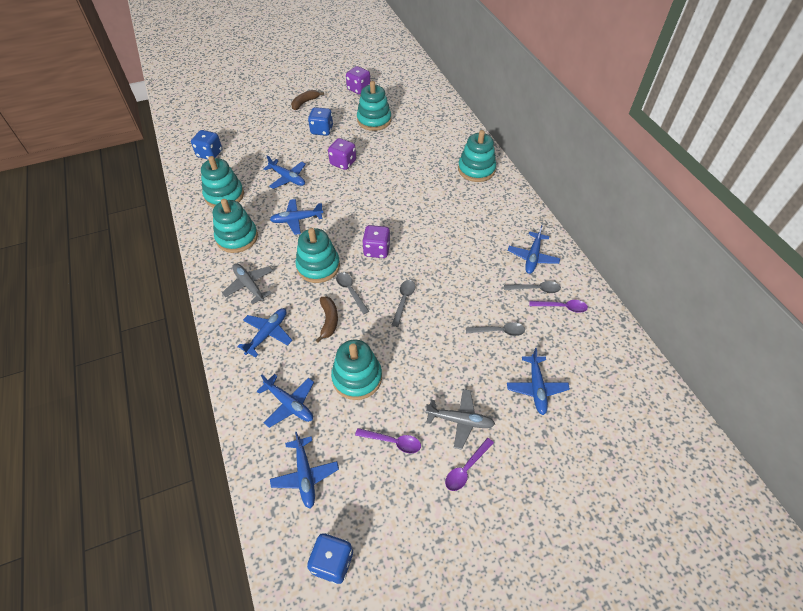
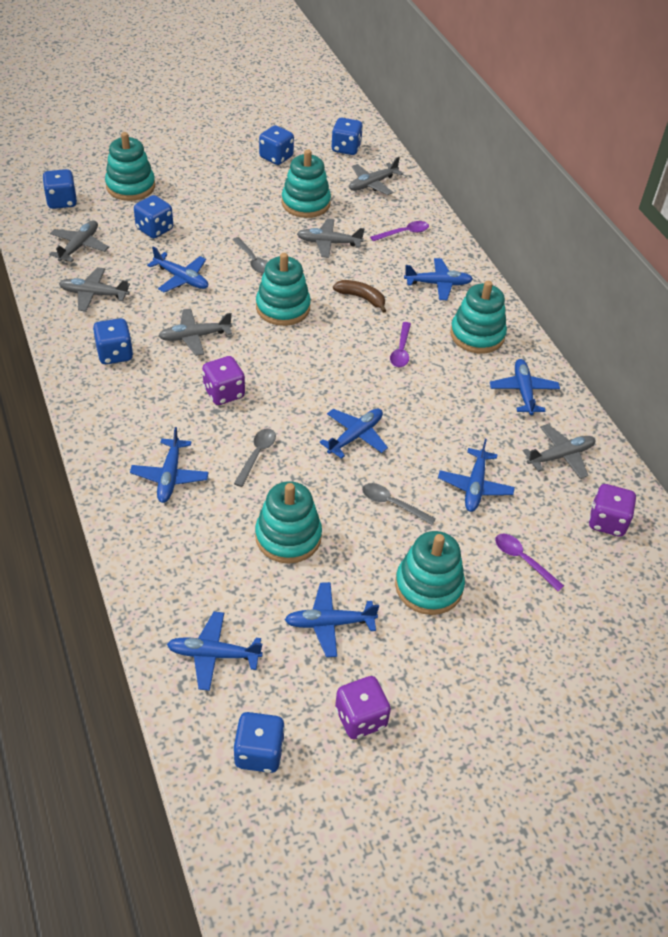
blue dice: [191,130,222,160] [307,533,353,584] [308,107,333,136] = 3 -> [42,169,77,209] [93,318,133,364] [134,195,173,238] [233,712,285,773] [259,125,294,165] [331,118,363,155] = 6
blue plane: [237,308,292,357] [257,374,314,428] [263,155,306,189] [270,199,323,235] [270,432,339,509] [507,348,570,415] [508,225,560,274] = 7 -> [130,427,209,503] [147,246,208,292] [167,612,263,691] [285,582,379,657] [319,409,388,459] [404,258,473,300] [438,439,515,512] [490,359,560,415] = 8
brown banana: [291,90,324,110] [316,297,338,342] = 2 -> [333,280,386,313] = 1
grey plane: [222,263,273,305] [426,389,495,450] = 2 -> [49,220,109,262] [59,267,130,311] [159,308,232,356] [297,218,365,258] [349,157,404,195] [523,424,595,479] = 6
grey spoon: [336,272,369,314] [392,280,415,327] [466,322,525,336] [504,281,561,293] = 4 -> [232,237,267,273] [234,428,276,487] [362,483,436,525] = 3

